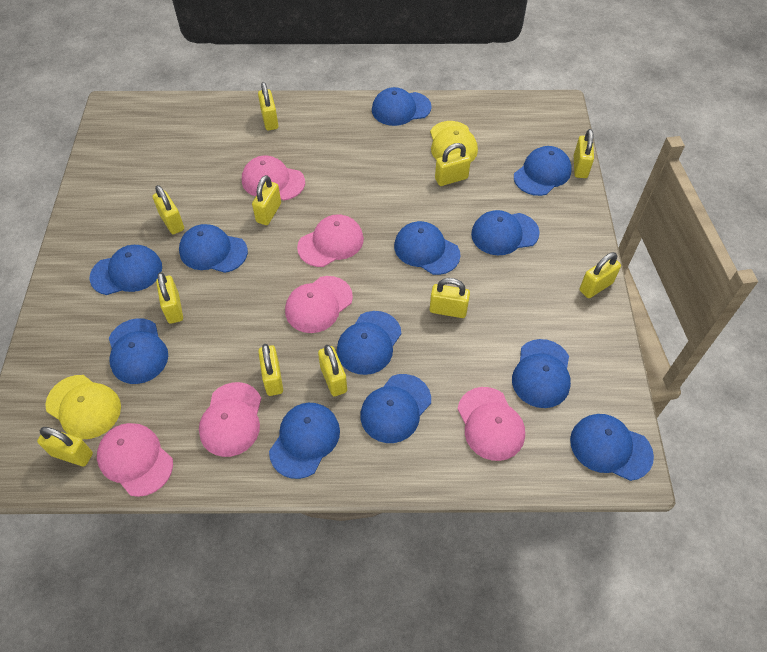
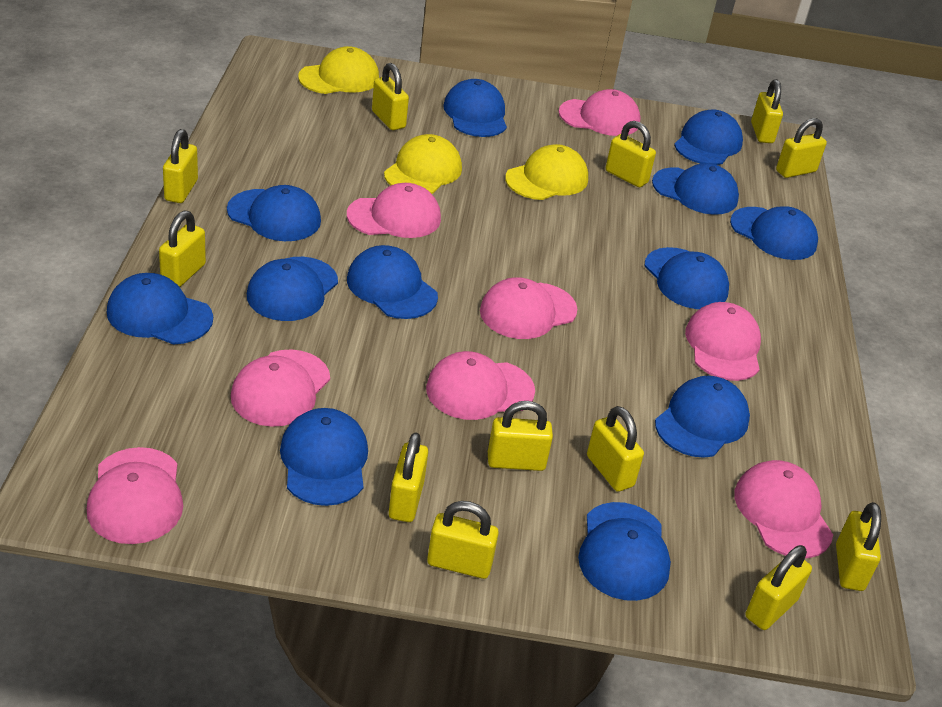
pink cap: [97,423,173,497] [199,382,261,457] [242,155,305,200] [285,276,353,333] [297,214,364,267] [458,387,525,461] = 6 -> [87,447,183,544] [231,349,330,427] [347,183,441,238] [426,351,535,420] [480,277,577,339] [558,89,641,136] [685,302,761,381] [734,460,833,558] = 8
yellow cap: [45,375,121,439] [430,121,478,163] = 2 -> [298,46,379,94] [384,134,462,194] [505,144,588,200] = 3
yellow padlock: [37,427,93,466] [153,185,184,234] [156,272,183,324] [252,175,281,225] [258,82,278,131] [258,344,283,396] [318,345,347,397] [430,278,470,318] [435,143,471,186] [574,129,594,178] [580,252,621,298] = 11 -> [159,210,206,287] [163,129,198,203] [372,63,409,130] [389,432,428,522] [427,501,499,579] [488,401,553,471] [587,406,644,492] [606,121,656,187] [745,545,812,630] [751,79,783,143] [776,118,827,178] [836,502,881,591] = 12

